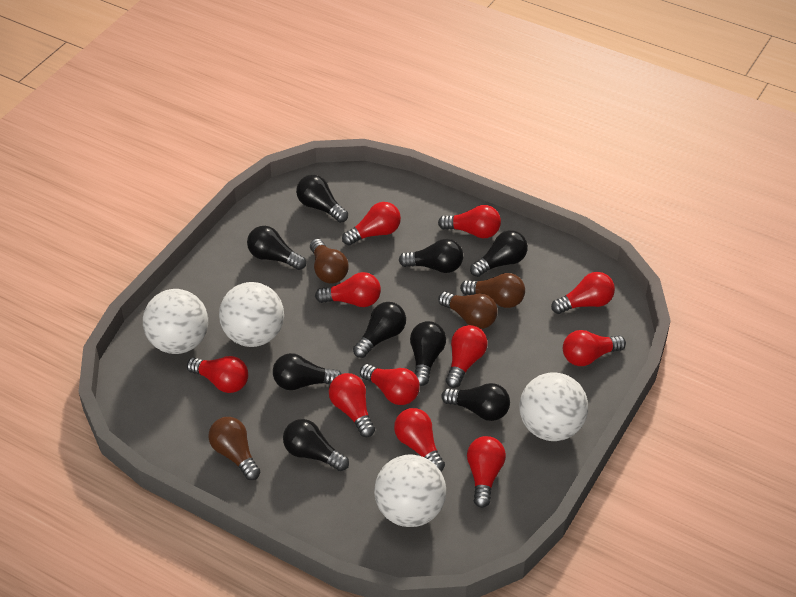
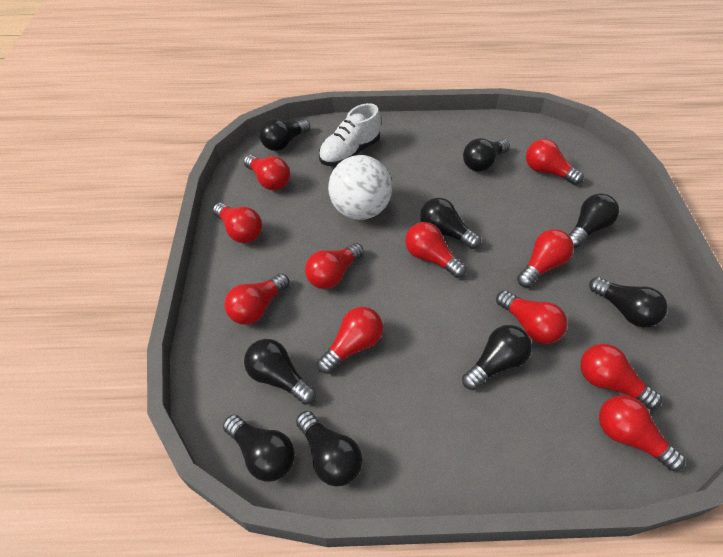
brown light bulb: [208,417,260,480] [310,239,349,283] [438,292,498,329] [460,273,525,308] = 4 -> none = 0
white ball: [143,289,208,354] [219,282,284,347] [374,455,446,527] [519,372,588,441] = 4 -> [328,155,392,220] = 1
white shoe: none = 0 -> [319,103,381,167] = 1

